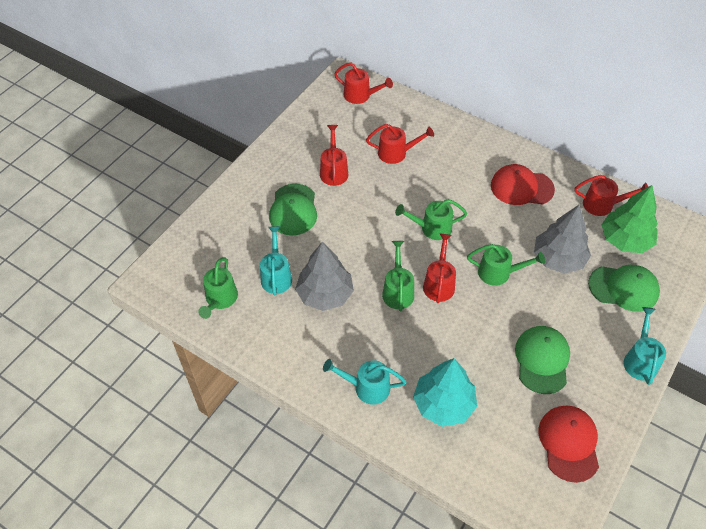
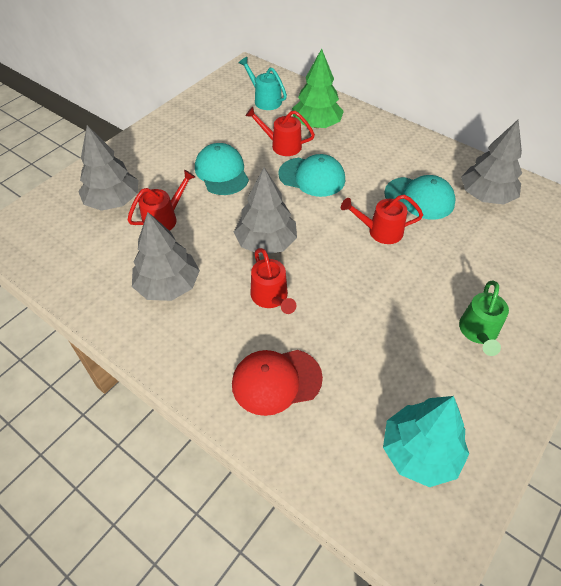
green cap: [269,184,317,236] [515,326,570,394] [588,265,660,312] = 3 -> none = 0
green watering can: [198,257,238,319] [382,241,414,311] [395,199,467,240] [467,244,545,286] = 4 -> [459,281,509,356] = 1
grey tree: [295,242,354,311] [534,205,591,274] = 2 -> [78,125,138,211] [132,212,200,301] [234,168,297,255] [461,120,522,204] = 4
red cap: [491,164,555,205] [539,406,599,483] = 2 -> [232,350,323,416] = 1
red watering can: [320,125,348,186] [334,63,393,104] [366,124,434,164] [423,234,456,303] [575,175,648,216] = 5 -> [127,170,195,231] [245,107,315,156] [251,248,296,314] [341,195,423,244] = 4
turquoise cap: none = 0 -> [195,143,249,195] [278,154,345,197] [384,175,456,220] = 3
turquoise watering can: [260,226,292,296] [323,359,407,404] [624,307,666,385] = 3 -> [239,57,287,110] = 1

